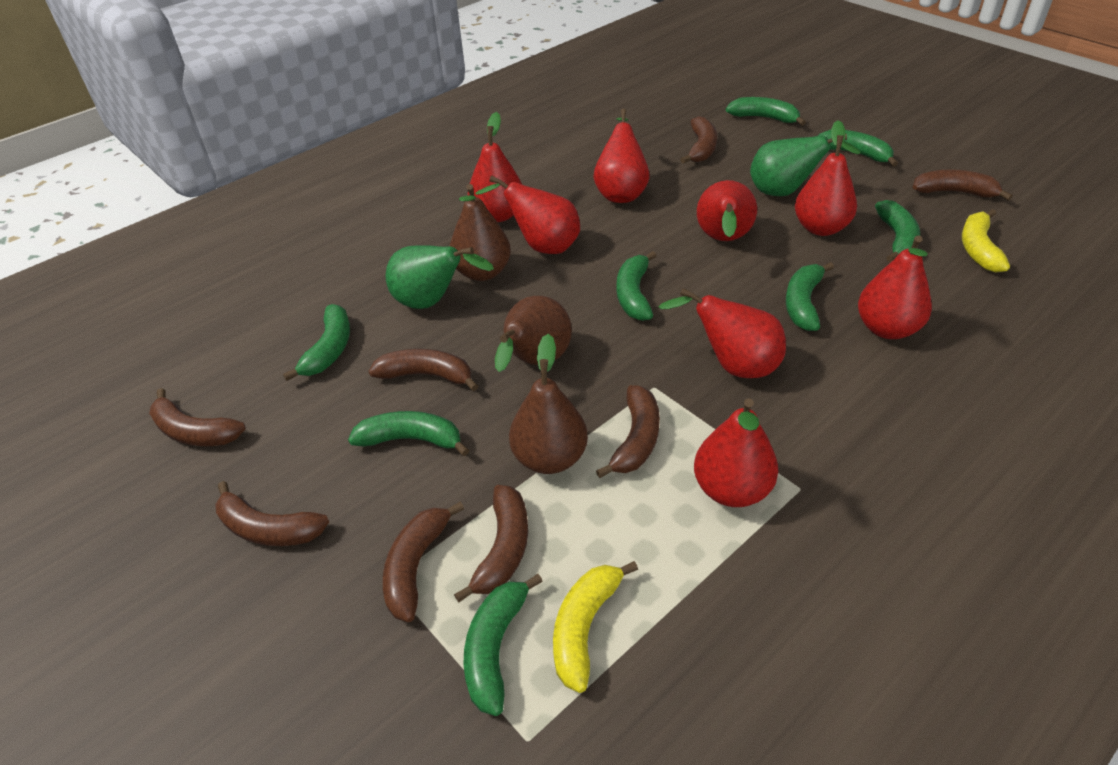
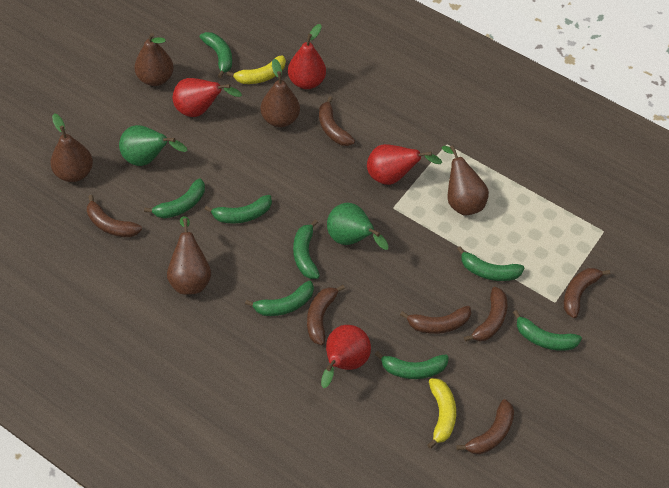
brown banana: [149,388,246,446] [215,481,329,546] [368,349,478,391] [383,501,464,622] [454,485,528,602] [596,385,660,478] [680,116,717,164] [913,169,1013,201] = 8 -> [87,195,142,237] [307,285,345,345] [319,96,355,146] [400,306,471,334] [456,399,514,454] [464,287,507,341] [564,268,610,318] = 7
brown pear: [450,184,511,281] [495,296,572,372] [509,334,588,474] = 3 -> [51,113,93,182] [135,33,174,86] [167,216,211,295] [261,59,300,127] [442,145,489,215] = 5
red pear: [468,112,522,222] [475,175,580,254] [593,109,649,203] [658,288,786,378] [694,398,778,507] [697,180,757,241] [795,120,857,236] [858,235,932,339] = 8 -> [173,78,242,117] [288,24,326,89] [321,325,371,388] [367,144,442,185] = 4

